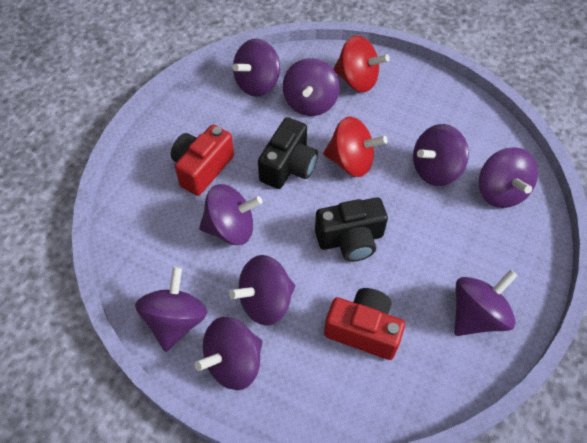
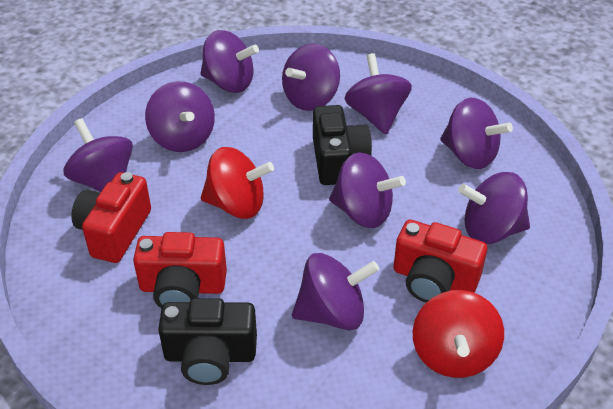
red camera: [171,125,234,196] [324,288,405,360] = 2 -> [71,172,151,263] [133,232,227,308] [394,220,487,303] = 3

